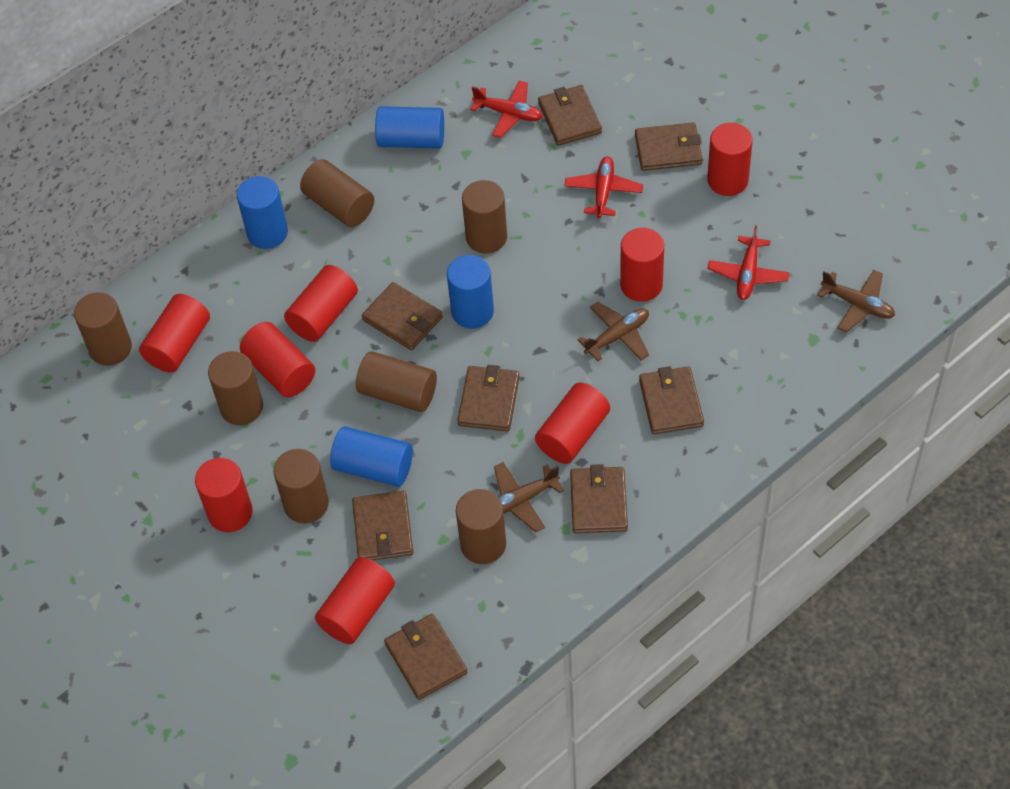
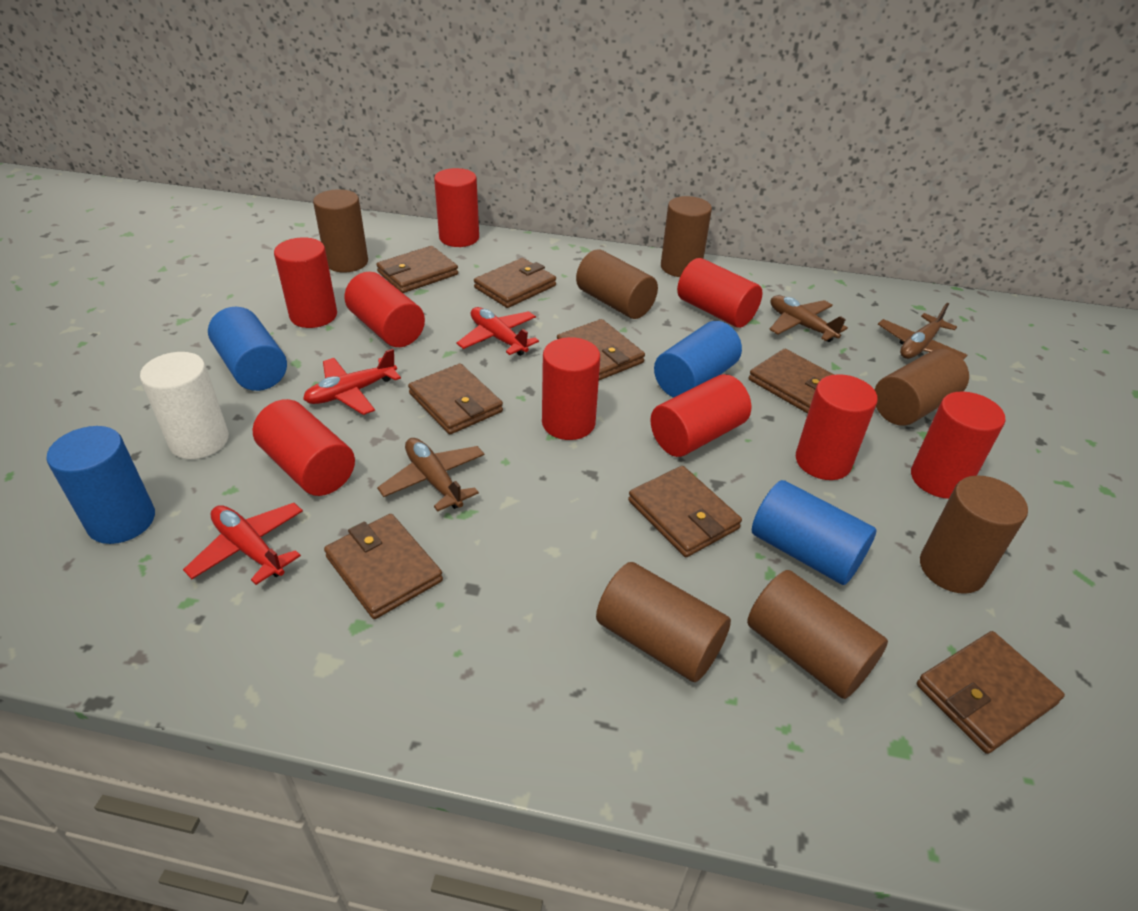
red cylinder: [139,294,210,373] [195,458,253,532] [240,322,315,397] [284,265,358,342] [315,557,395,644] [535,383,610,464] [620,228,664,302] [707,123,753,196] = 8 -> [253,399,355,496] [274,237,337,328] [344,272,425,347] [434,168,479,247] [542,337,600,440] [650,374,751,457] [677,258,762,328] [796,374,878,480] [911,392,1005,499] = 9
white cylinder: none = 0 -> [140,352,229,459] = 1

